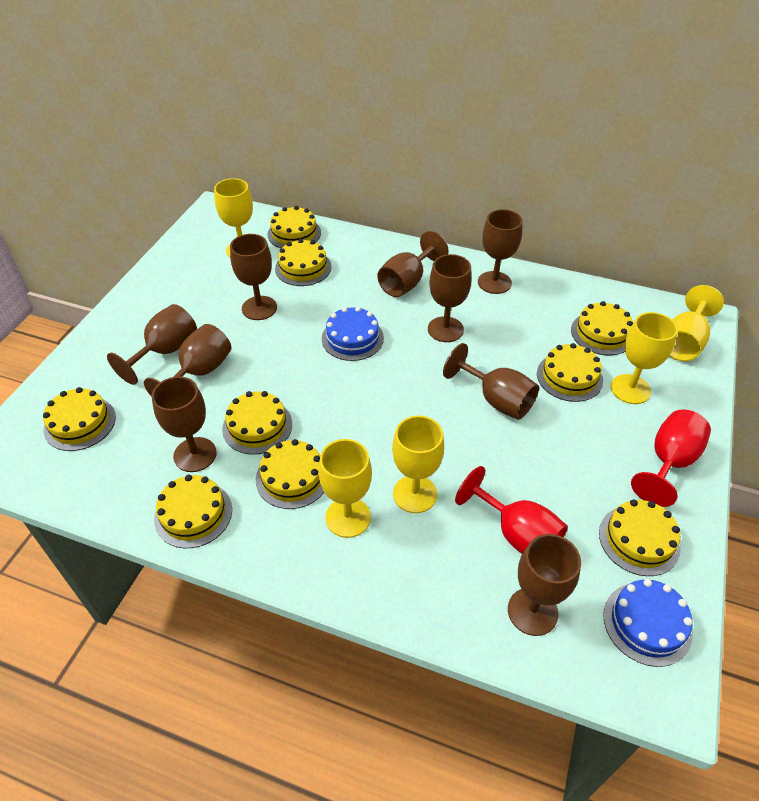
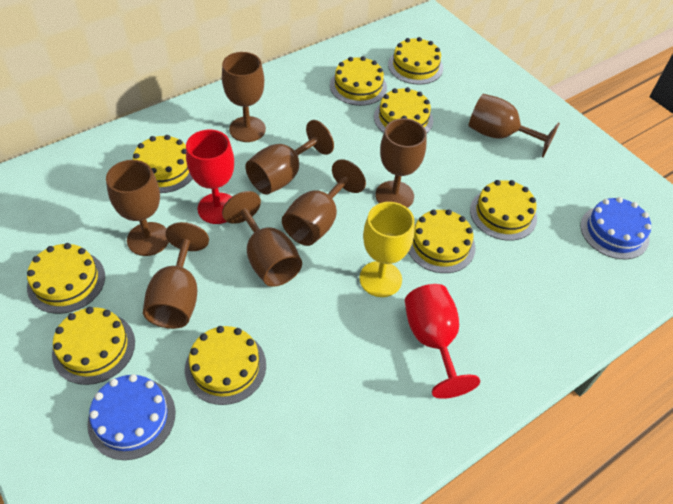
brown goblet: [107,304,197,385] [144,324,231,397] [152,376,217,472] [230,234,277,320] [377,231,448,297] [428,254,472,342] [443,343,539,420] [478,209,523,294] [508,534,581,636] = 9 -> [106,160,169,256] [143,222,209,329] [222,52,266,142] [222,191,302,287] [245,120,334,195] [282,159,366,246] [375,118,427,208] [469,94,560,158] = 8
yellow goblet: [214,178,253,257] [318,439,372,538] [392,416,444,513] [611,312,678,404] [669,285,724,361] = 5 -> [359,202,415,297] = 1

